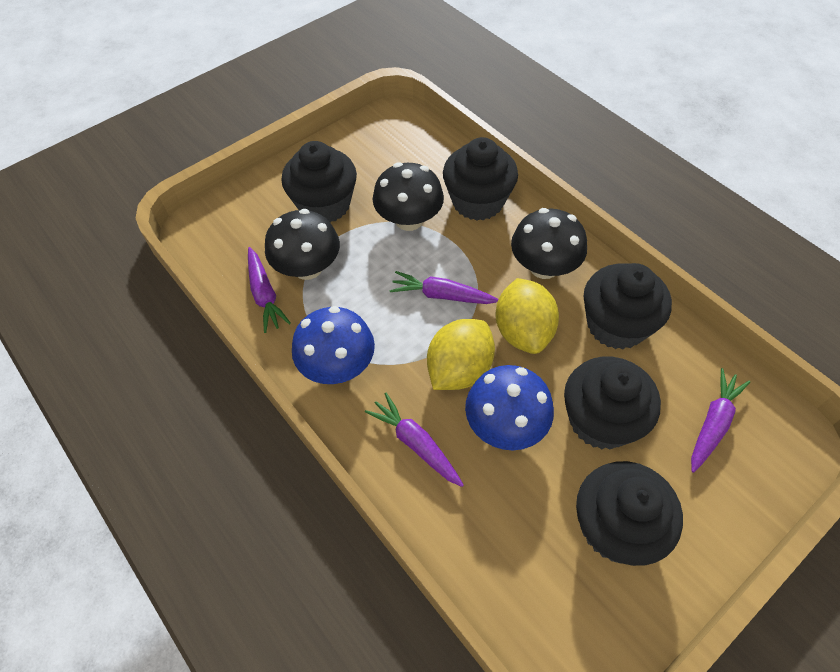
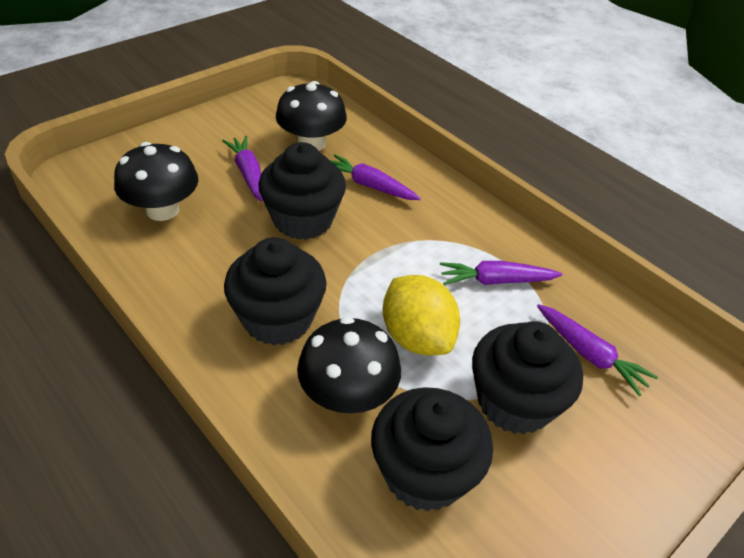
black cupcake: [282,141,357,222] [443,137,518,221] [564,357,661,450] [576,461,683,566] [583,263,672,349] = 5 -> [224,237,327,346] [258,142,346,240] [371,387,493,512] [472,321,583,434] = 4
blue mushroom: [292,306,375,384] [465,365,554,450] = 2 -> none = 0
yellow lemon: [427,319,495,390] [495,278,559,354] = 2 -> [383,275,460,355] = 1

